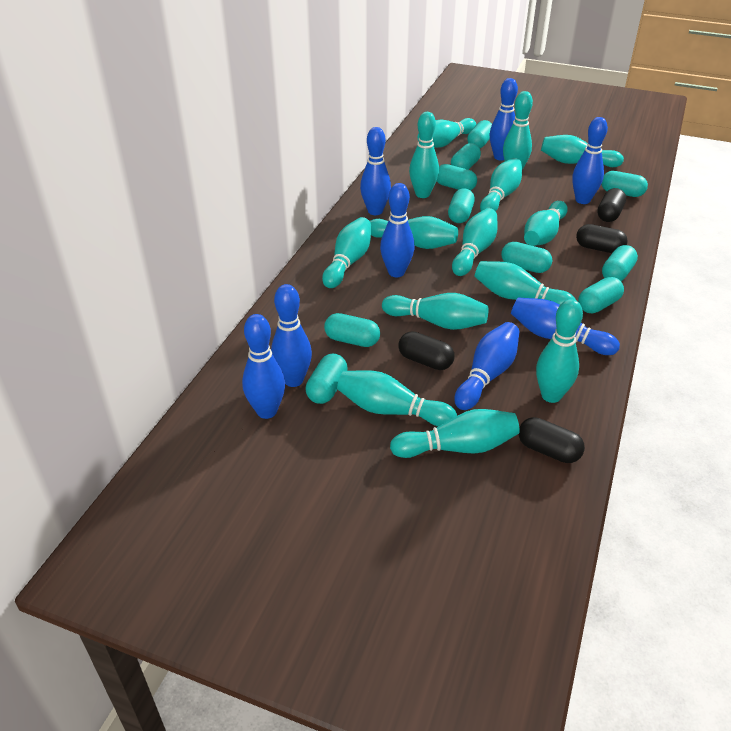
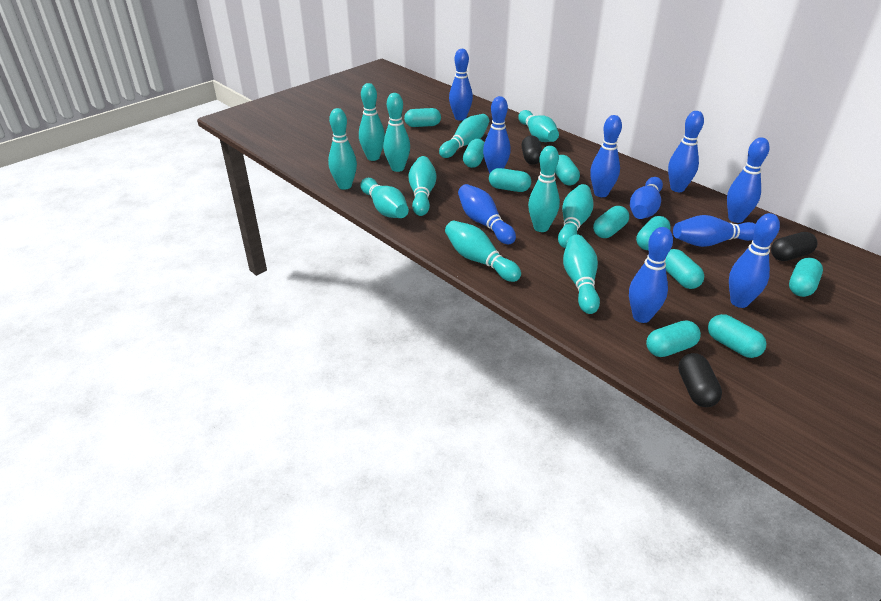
black capsule: [398,331,455,370] [519,417,585,463] [576,224,628,253] [597,188,626,222] = 4 -> [522,135,542,165] [678,353,722,407] [771,232,817,261] = 3
blue bowling pin: [242,314,285,419] [271,284,312,387] [360,127,391,215] [380,183,415,277] [454,322,520,410] [490,78,518,161] [511,297,620,355] [572,117,608,204] = 8 -> [449,49,473,121] [458,184,516,244] [483,96,510,174] [590,115,622,197] [629,227,673,323] [630,177,663,219] [668,111,704,192] [673,215,755,247] [727,137,769,223] [729,213,780,308] = 10
turquoise bowling pin: [322,217,371,288] [337,370,457,426] [370,216,458,249] [382,293,488,330] [390,409,520,458] [409,112,439,198] [418,118,476,148] [452,208,498,276] [474,261,576,305] [480,158,522,211] [503,91,533,170] [524,201,568,246] [536,299,583,403] [541,135,624,167] = 14 -> [328,108,357,190] [359,83,385,161] [360,178,409,218] [383,93,410,172] [408,156,437,216] [439,114,489,158] [445,220,521,282] [518,110,559,142] [528,146,560,232] [558,184,593,248] [563,235,600,314] = 11

